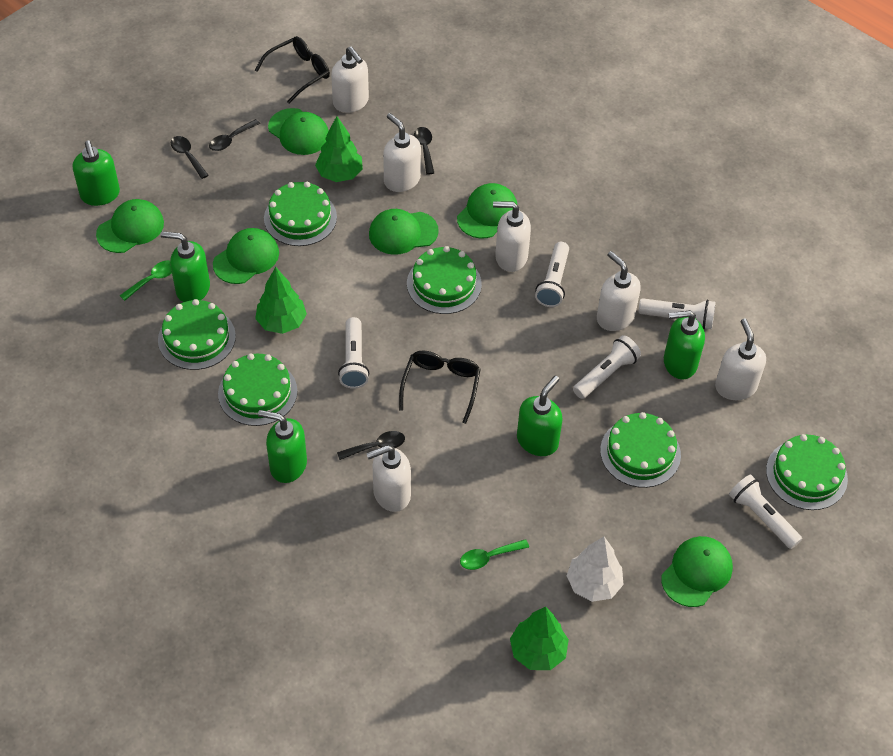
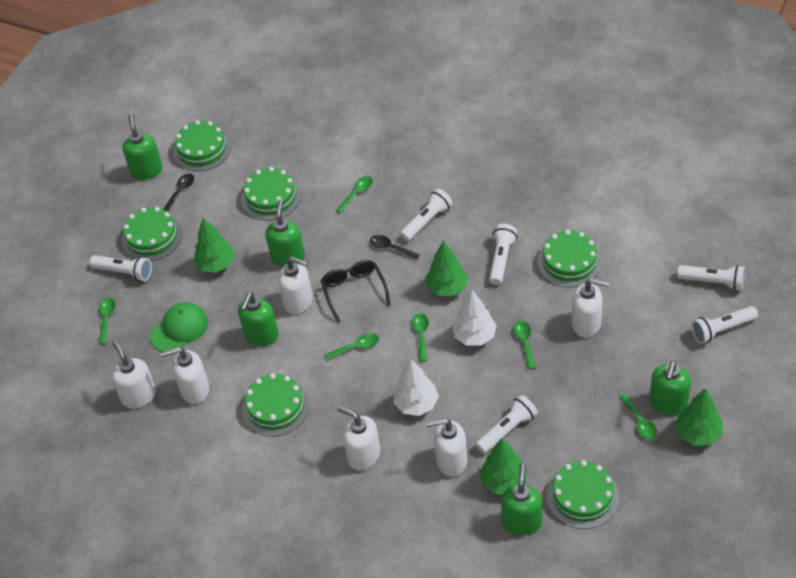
black glasses: [255,36,330,104] [399,351,481,424] = 2 -> [321,260,391,323] = 1
black spoon: [171,136,209,179] [209,119,260,151] [337,431,405,460] [414,127,434,175] = 4 -> [164,173,194,212] [370,235,420,260] = 2
green cap: [96,199,164,253] [213,228,279,284] [268,108,329,155] [369,209,439,255] [457,183,517,239] [661,536,733,607] = 6 -> [150,302,208,352] = 1
green spoon: [120,260,172,301] [460,539,529,570] = 2 -> [99,298,115,344] [325,333,379,360] [336,176,373,213] [412,313,429,362] [513,321,536,369] [620,394,657,440] = 6
green tree: [255,267,307,334] [315,116,363,182] [510,607,569,670] = 3 -> [194,218,235,273] [425,240,468,296] [479,438,527,495] [675,388,723,446] = 4
white flashlight: [338,317,369,389] [535,242,569,307] [573,335,641,399] [638,298,716,329] [729,474,802,549] = 5 -> [90,255,152,281] [400,189,453,241] [476,395,538,454] [489,224,517,285] [677,265,745,291] [692,306,758,344] = 6
white tree: [566,537,624,602] = 1 -> [393,360,439,416] [452,290,497,346] = 2

